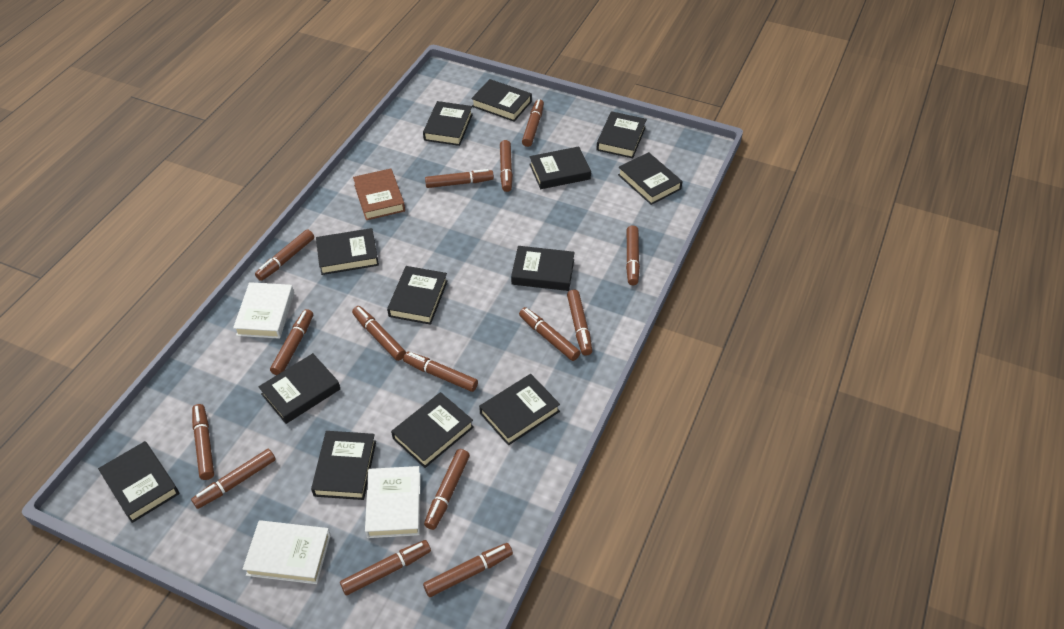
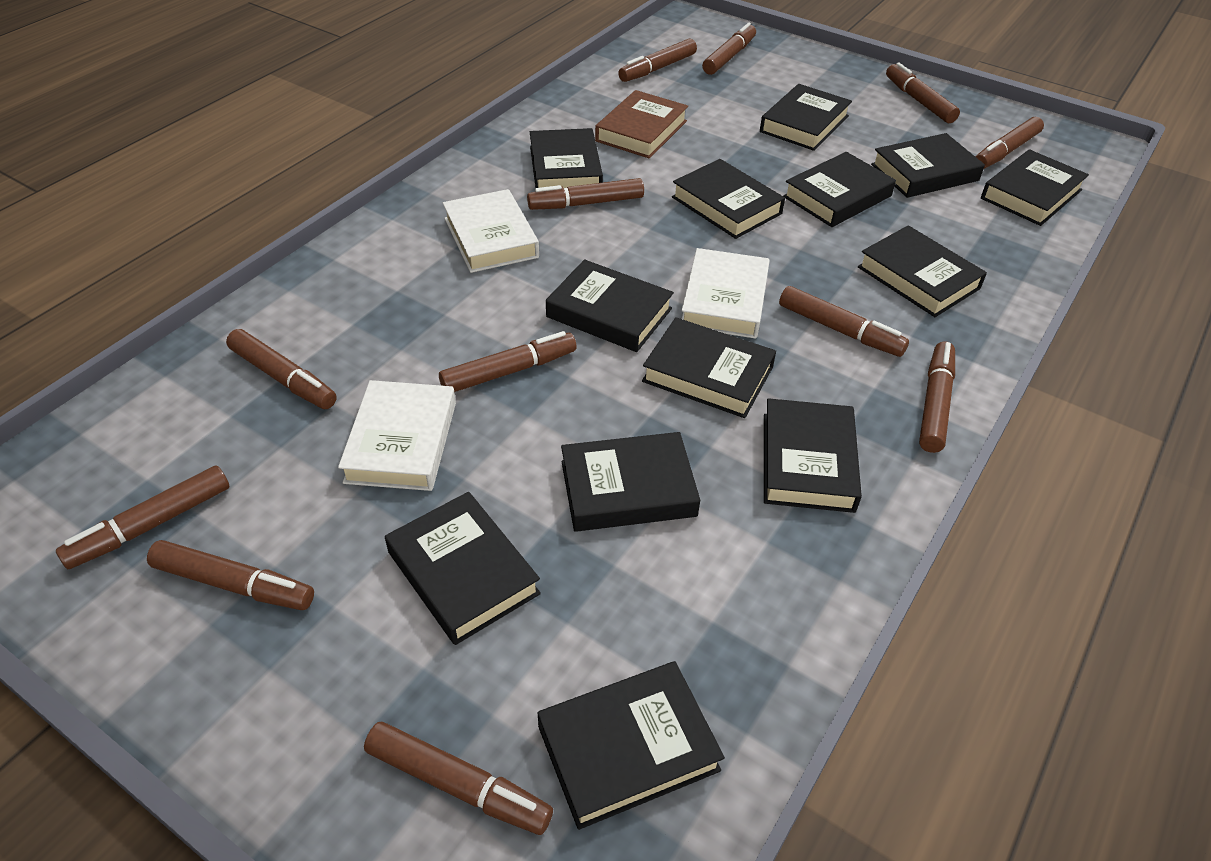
brown marker: [191,449,276,509] [192,404,214,480] [255,229,314,281] [270,309,313,375] [340,540,431,596] [352,306,406,361] [403,352,478,392] [423,543,513,597] [424,449,470,530] [425,169,494,188] [500,140,513,192] [519,307,581,361] [522,99,544,147] [567,290,592,355] [626,225,640,285] = 15 -> [56,465,229,569] [147,540,314,610] [226,329,337,409] [364,722,553,835] [439,331,577,392] [527,178,644,210] [618,38,697,82] [702,23,756,75] [779,286,909,357] [886,62,960,123] [919,341,955,453] [975,117,1044,169] = 12

